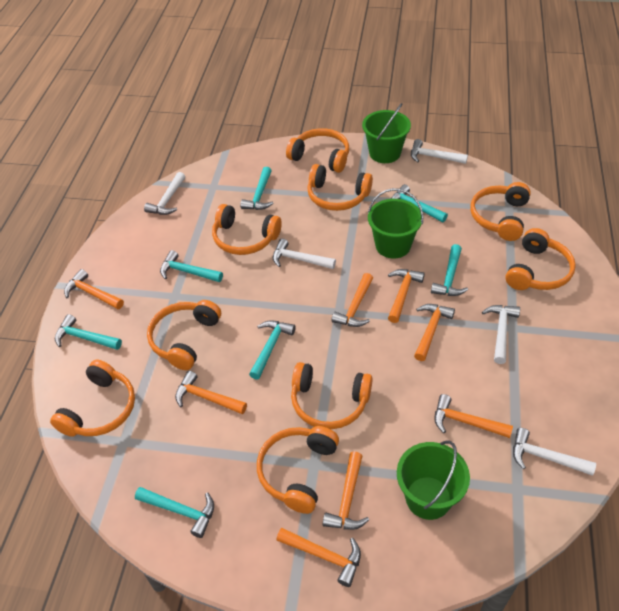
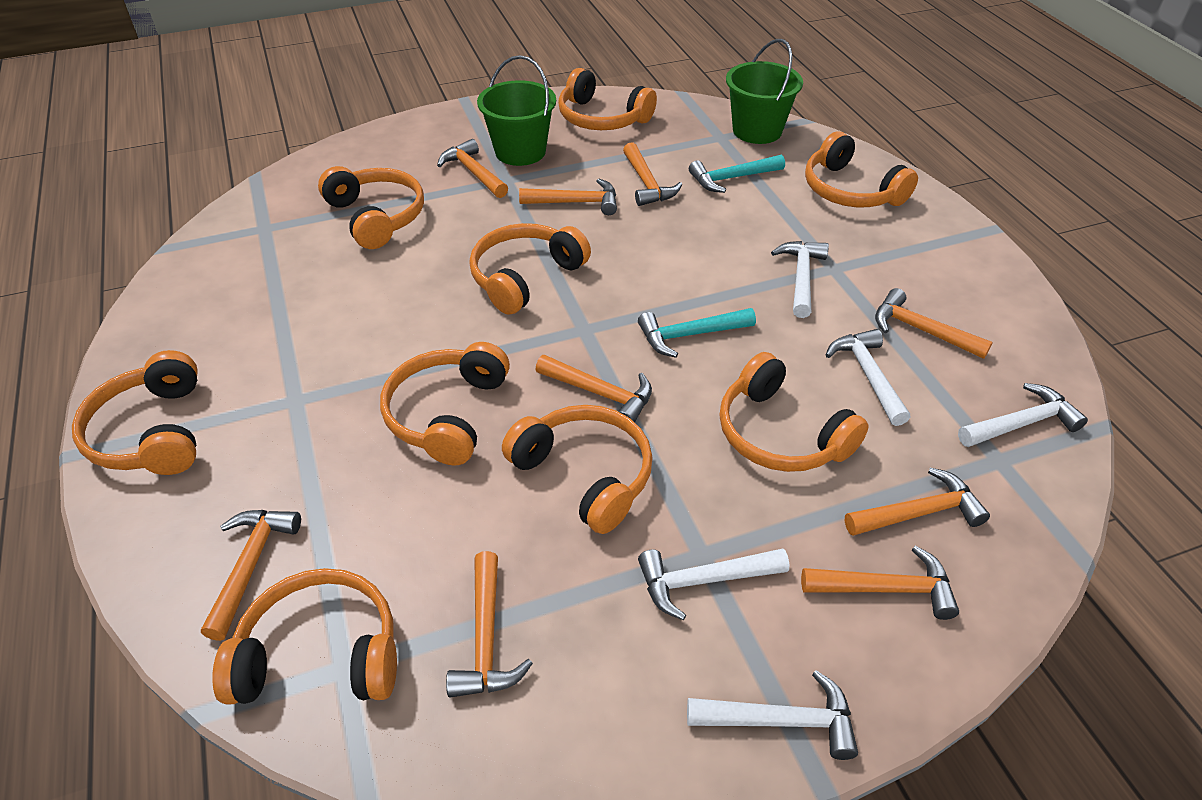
green bucket: [362,103,411,163] [368,188,424,259] [397,441,470,520] = 3 -> [477,55,556,166] [726,39,803,144] = 2
orange hammer: [64,269,124,309] [175,371,247,415] [276,528,361,587] [323,451,369,530] [331,273,373,327] [388,269,425,323] [414,304,455,361] [434,394,513,438] = 8 -> [201,510,301,641] [437,139,508,198] [446,551,533,698] [519,179,617,215] [535,355,652,422] [623,142,682,206] [801,546,959,620] [845,468,990,536] [875,288,993,359] = 9
turquoise hammer: [55,314,122,350] [135,487,214,538] [160,250,223,282] [240,167,274,210] [249,320,296,380] [391,184,448,223] [431,244,468,296] = 7 -> [638,308,756,358] [689,155,785,193] = 2

